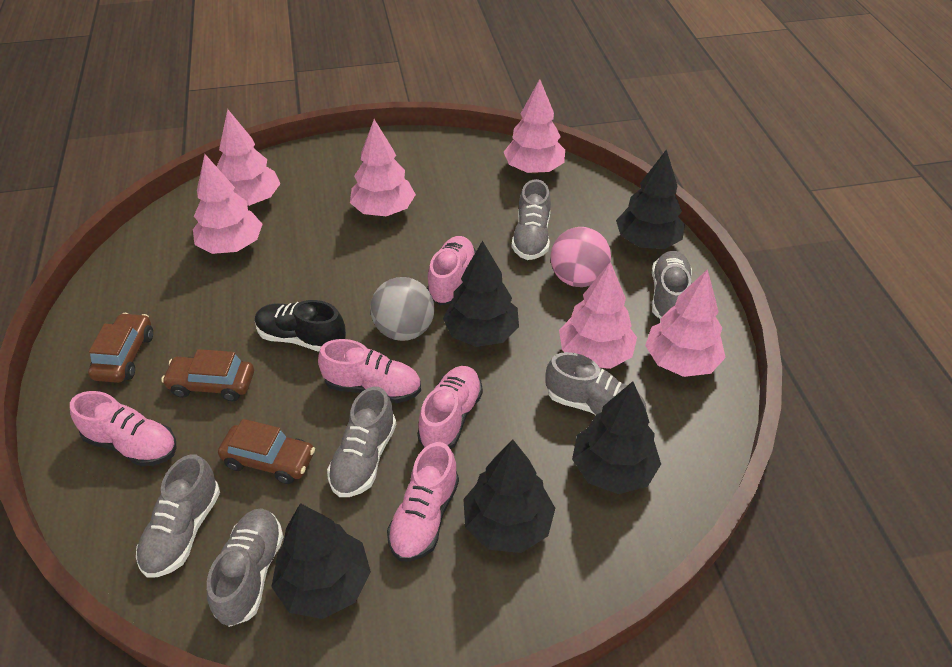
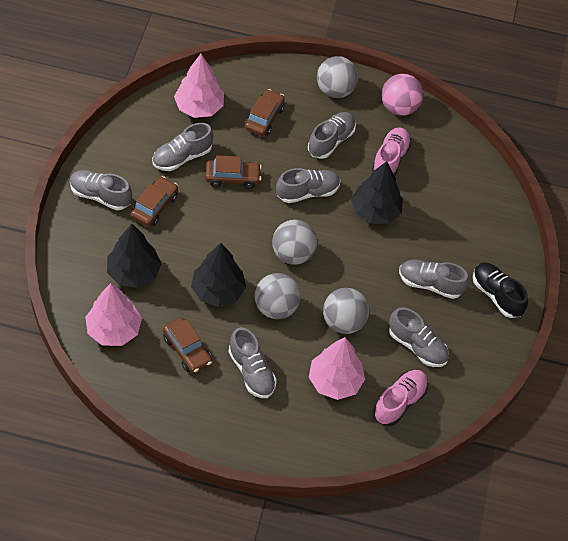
black tree: [271,503,371,619] [443,241,519,347] [463,439,555,553] [572,381,661,494] [616,149,685,249] = 5 -> [107,224,161,288] [191,243,246,307] [351,161,403,224] = 3
brown car: [88,313,153,383] [161,349,254,401] [218,419,315,484] = 3 -> [131,176,178,226] [163,317,212,373] [205,155,262,189] [245,89,285,136] = 4
grey ball: [370,277,435,341] = 1 -> [255,273,301,319] [272,220,317,265] [317,56,358,98] [323,288,369,334] = 4
grey shoe: [136,454,220,578] [207,508,284,627] [327,386,396,497] [512,179,551,260] [545,352,646,415] [652,251,692,318] = 6 -> [70,170,132,210] [152,123,214,171] [229,327,277,398] [276,168,340,203] [308,112,356,159] [389,307,449,367] [399,260,469,299] = 7
pink shoe: [70,391,177,467] [318,339,421,403] [387,442,459,562] [417,366,483,449] [427,236,476,305] = 5 -> [372,127,411,176] [374,370,428,426] = 2
pink tree: [193,154,263,254] [216,109,280,206] [350,119,416,216] [504,79,565,174] [559,262,637,369] [645,269,726,377] = 6 -> [85,283,142,346] [174,54,224,118] [309,337,365,400] = 3

